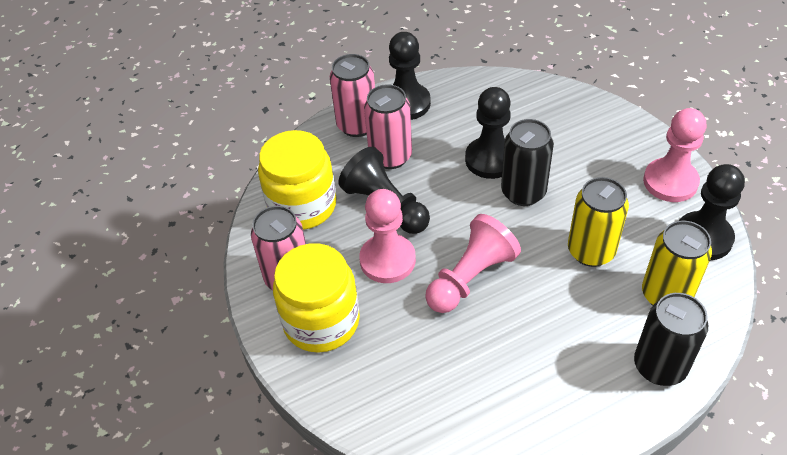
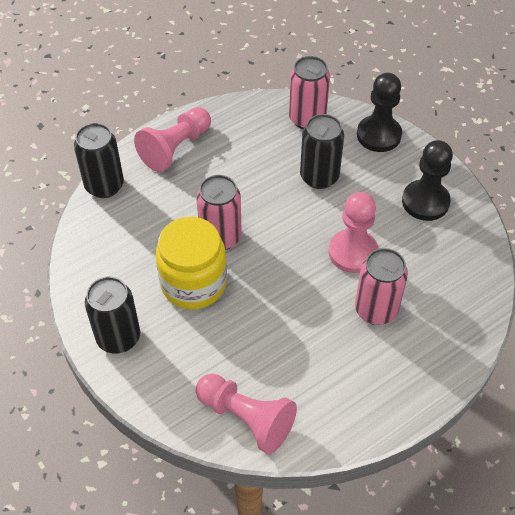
black can: [501,119,554,206] [634,293,708,386] = 2 -> [74,123,124,198] [85,277,140,354] [300,114,344,189] = 3
black pawn: [339,147,430,234] [389,32,431,120] [465,87,511,179] [679,164,745,260] = 4 -> [357,73,402,152] [402,140,453,221] = 2
yellow can: [568,177,629,267] [642,220,712,306] = 2 -> none = 0
yellow jar: [258,130,336,230] [273,243,360,353] = 2 -> [155,217,227,309] = 1

